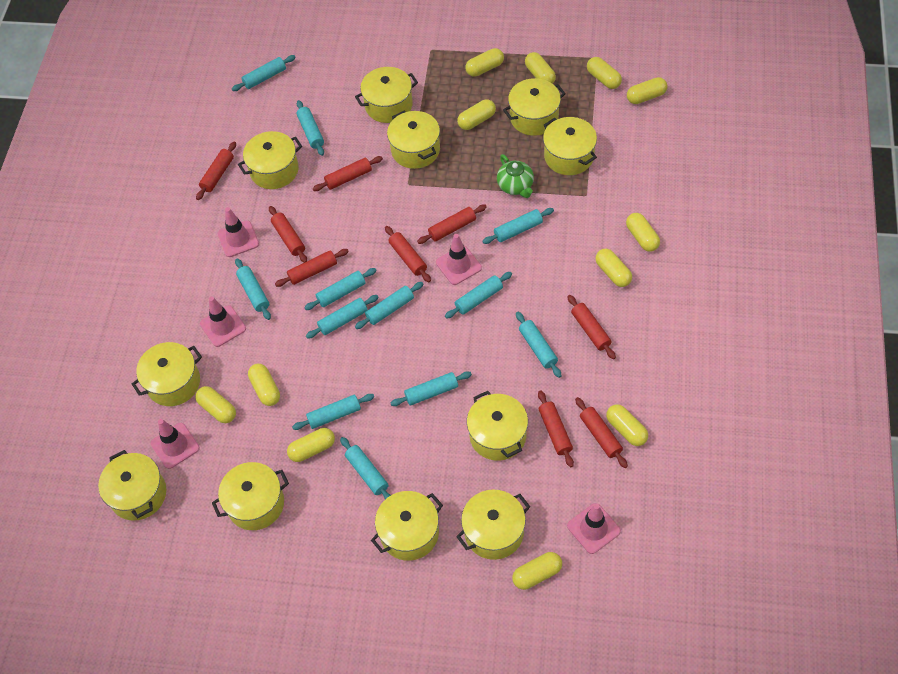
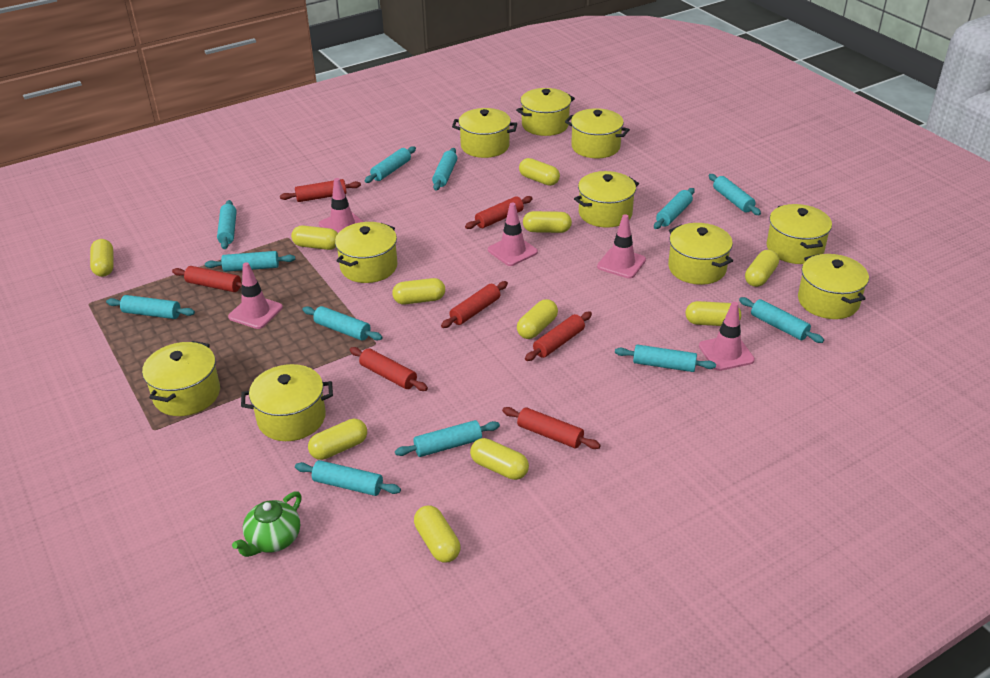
red rolling pin: [196,142,236,200] [269,206,307,263] [275,249,349,287] [313,156,383,191] [385,226,431,282] [417,205,487,244] [538,390,574,467] [567,295,616,359] [575,397,628,468] = 9 -> [172,266,242,292] [280,179,361,202] [350,347,428,391] [441,281,508,328] [465,196,533,229] [502,407,601,449] [525,312,592,361] = 7
yellow capsule: [195,386,236,423] [248,364,280,406] [287,428,335,462] [457,99,496,130] [465,48,504,77] [512,552,562,590] [525,52,556,84] [587,57,622,89] [595,249,632,287] [606,404,648,446] [626,213,660,252] [627,77,667,104] = 12 -> [90,239,114,277] [291,226,338,250] [308,419,367,460] [392,278,445,304] [414,505,460,563] [470,438,529,480] [517,299,558,339] [519,158,560,186] [523,211,572,233] [685,301,741,326] [745,250,779,287] = 11
yellow pot: [98,450,166,520] [132,342,202,406] [212,462,289,530] [238,131,302,189] [355,67,418,123] [371,491,443,561] [387,111,440,169] [456,490,530,560] [467,391,528,461] [503,78,566,136] [543,117,597,175] = 11 -> [142,341,220,416] [241,364,333,441] [335,222,398,283] [452,108,517,158] [516,88,575,136] [565,108,630,158] [574,171,639,228] [668,223,733,285] [767,204,832,264] [798,254,869,319] = 10

